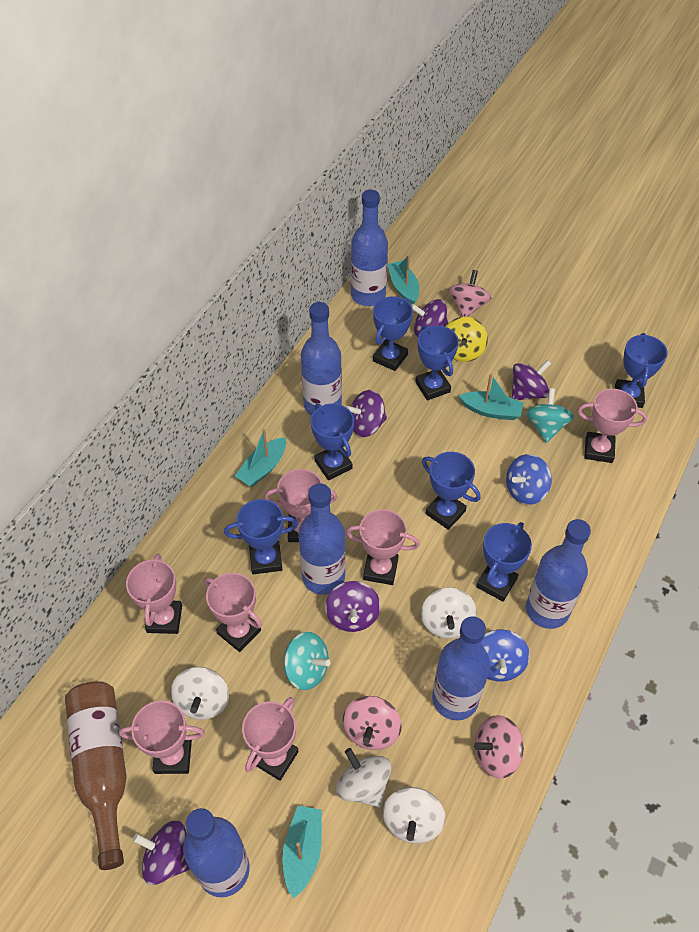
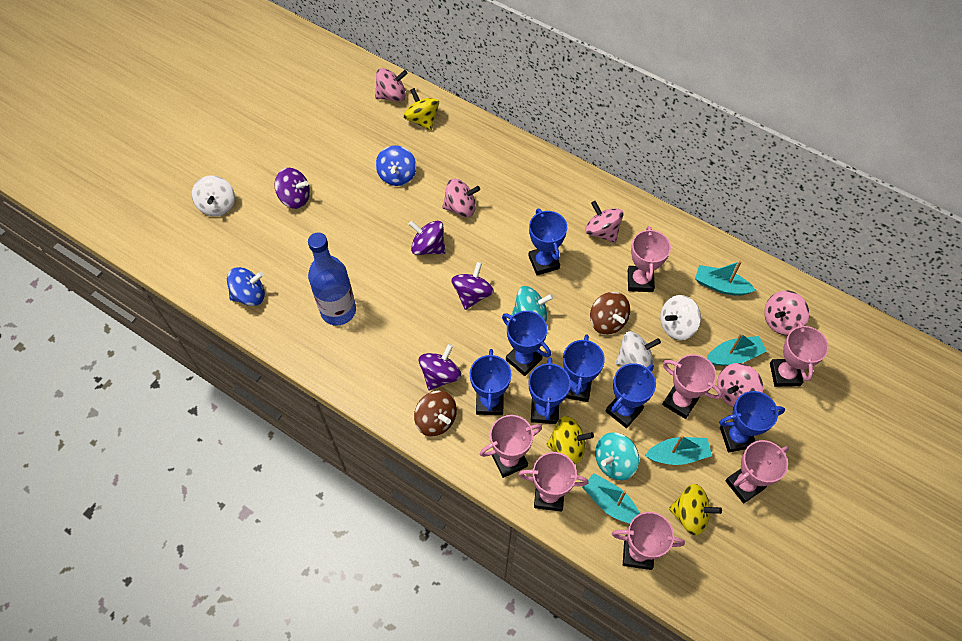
blue bottle: [183,808,250,897] [298,483,346,595] [301,302,342,415] [351,190,388,306] [432,616,490,721] [526,519,591,629] = 6 -> [308,232,356,326] = 1
brown bottle: [65,681,127,870] = 1 -> none = 0
brown spinning top: none = 0 -> [414,391,457,436] [590,292,630,335] = 2
pink spinning top: [343,696,402,750] [449,270,491,317] [474,715,524,779] = 3 -> [375,68,408,102] [442,179,480,217] [585,201,624,243] [717,363,763,407] [764,291,809,335] = 5
purple spinning top: [133,820,190,885] [325,581,381,632] [346,390,387,437] [411,299,448,337] [512,360,551,400] = 5 -> [274,168,310,209] [409,221,445,255] [419,344,461,391] [451,262,494,310] = 4
white spinning top: [171,667,229,720] [336,748,391,807] [383,787,446,844] [421,587,477,639] = 4 -> [192,176,235,216] [616,331,661,367] [660,295,701,340] = 3
yellow spinning top: [446,317,488,362] = 1 -> [403,88,439,131] [546,416,594,464] [669,484,722,536] = 3

